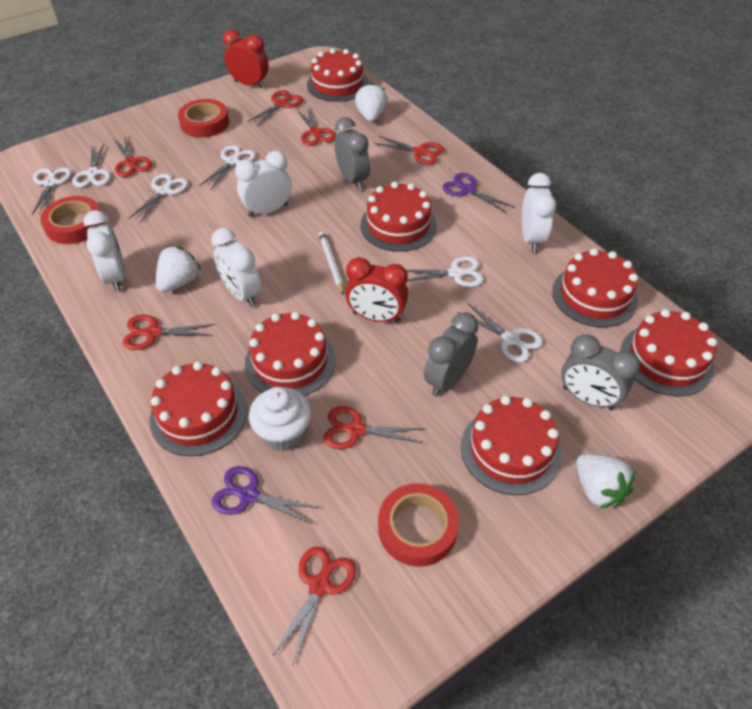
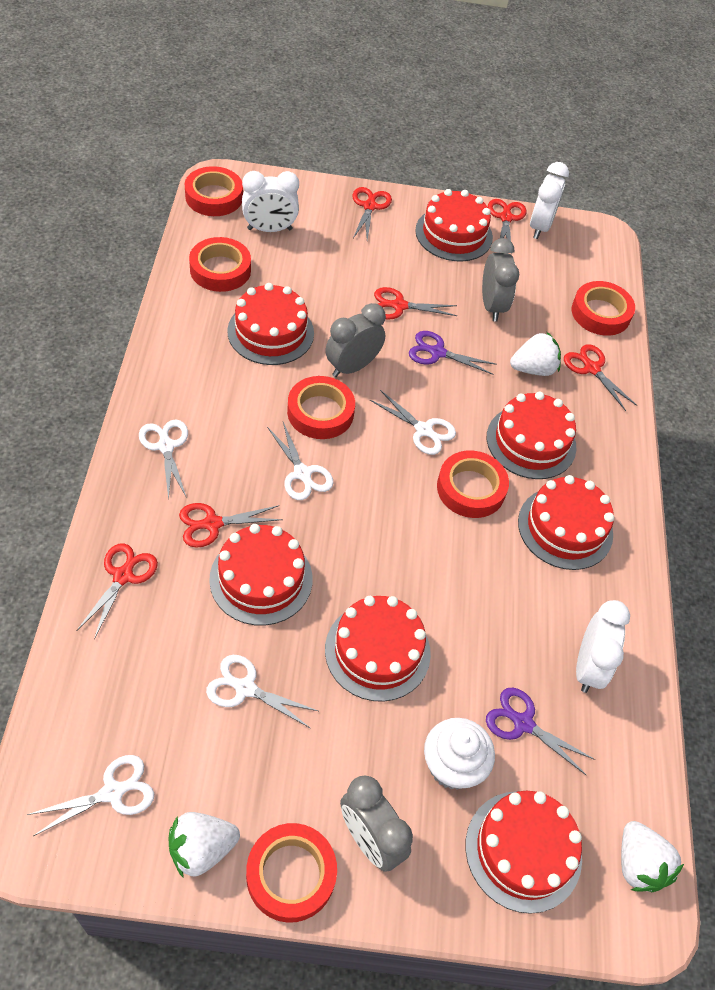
red clock: [223,30,269,88] [345,257,408,323] = 2 -> none = 0
red scissors: [113,136,152,177] [123,315,215,350] [247,90,303,126] [272,547,356,666] [297,107,336,146] [323,406,425,449] [374,136,444,165] = 7 -> [77,543,158,639] [179,503,283,548] [353,187,392,240] [374,287,457,320] [488,199,527,254] [564,344,637,411] = 6
red tape: [40,196,103,244] [178,99,229,138] [378,483,459,567] = 3 -> [185,166,243,216] [189,237,251,292] [246,823,337,923] [287,376,355,439] [437,450,509,518] [572,281,635,336] = 6
white clock: [83,210,126,292] [211,228,261,307] [235,151,292,217] [522,173,556,253] = 4 -> [242,171,299,232] [530,162,569,239] [576,600,630,693] = 3
white pencil: [319,231,344,295] = 1 -> none = 0
white scissors: [32,167,72,215] [72,144,111,188] [128,174,188,223] [199,145,256,190] [406,256,484,287] [458,303,543,362] = 6 -> [27,755,154,836] [139,419,188,500] [206,655,318,728] [267,422,333,500] [370,390,456,455] = 5

